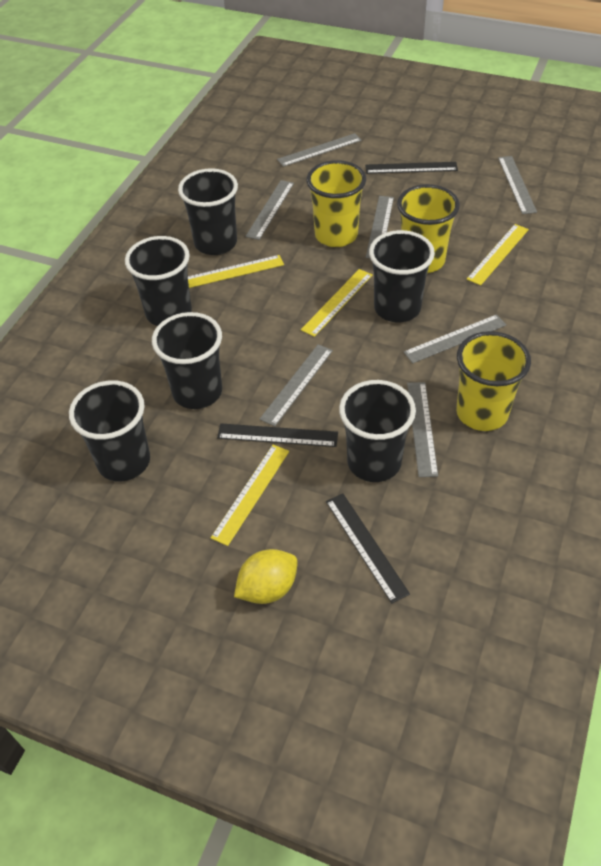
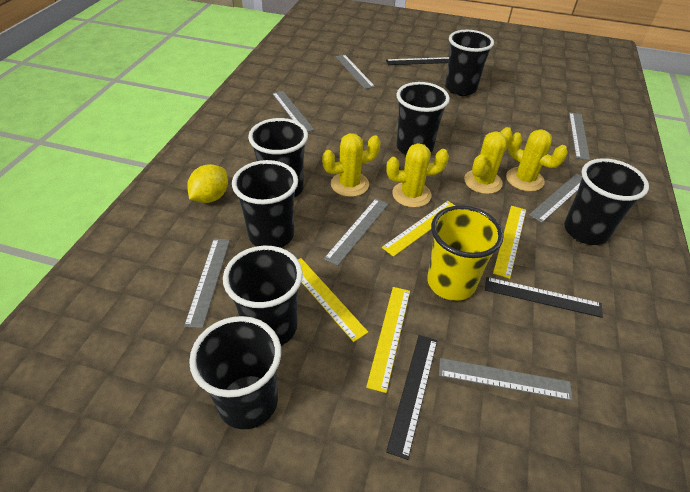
black cup: [69,380,150,481] [125,236,192,326] [152,312,222,409] [178,168,238,255] [339,380,416,482] [369,230,435,322] = 6 -> [189,316,281,430] [223,246,303,346] [232,160,298,248] [248,118,308,198] [396,82,450,155] [445,30,494,96] [564,158,649,245] = 7
yellow cactus: none = 0 -> [322,133,381,197] [386,143,449,208] [464,127,512,194] [506,129,568,192] = 4
yellow cup: [306,160,366,247] [397,184,460,273] [456,331,531,431] = 3 -> [427,205,504,301] = 1

